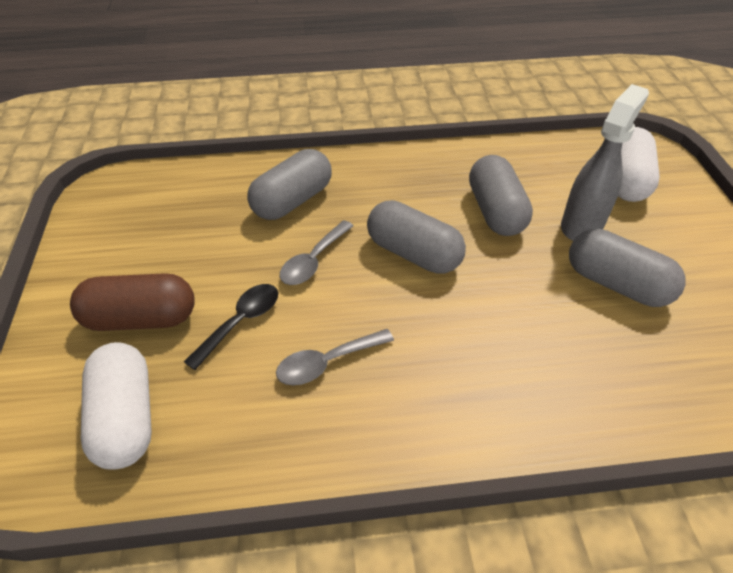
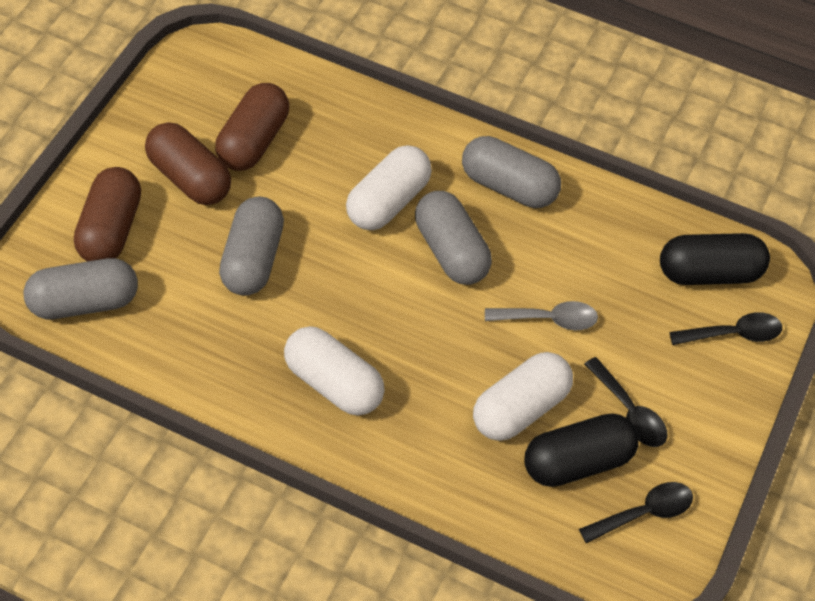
black capsule: none = 0 -> [524,413,639,487] [660,233,770,285] = 2
black spoon: [184,284,278,370] = 1 -> [579,482,693,544] [584,357,668,447] [669,312,782,345] = 3
brown capsule: [70,273,195,331] = 1 -> [74,167,141,261] [145,122,231,205] [215,83,289,171] = 3
grey spoon: [276,329,394,385] [280,220,353,285] = 2 -> [485,301,598,330] = 1
grey spray bottle: [561,84,649,241] = 1 -> none = 0
white capsule: [81,342,152,470] [618,127,660,202] = 2 -> [284,326,385,416] [346,145,432,230] [473,352,573,441] = 3

